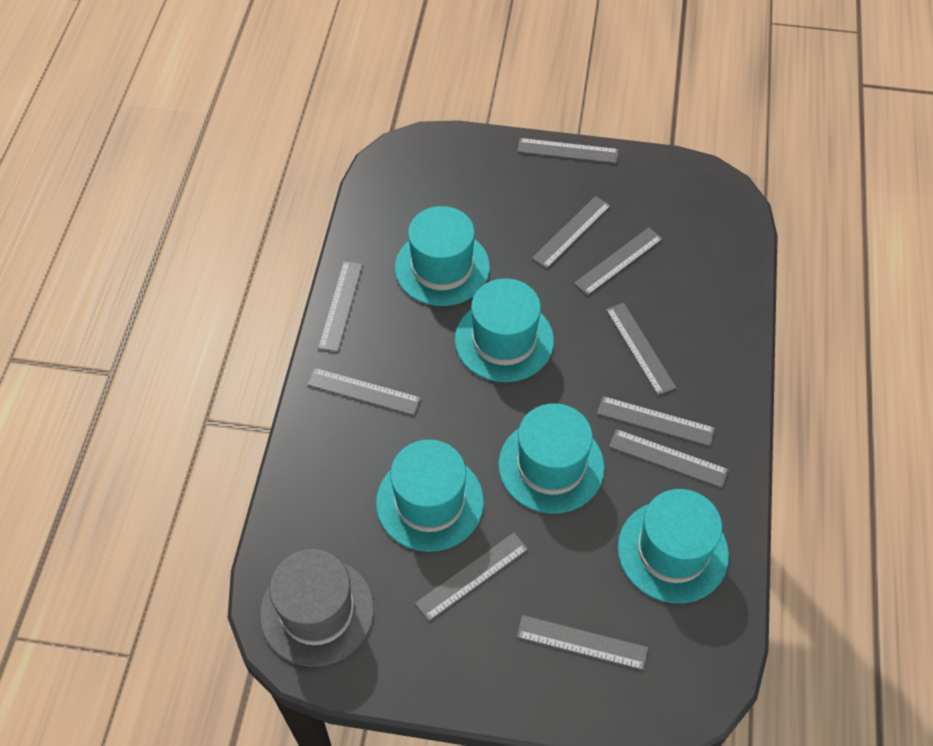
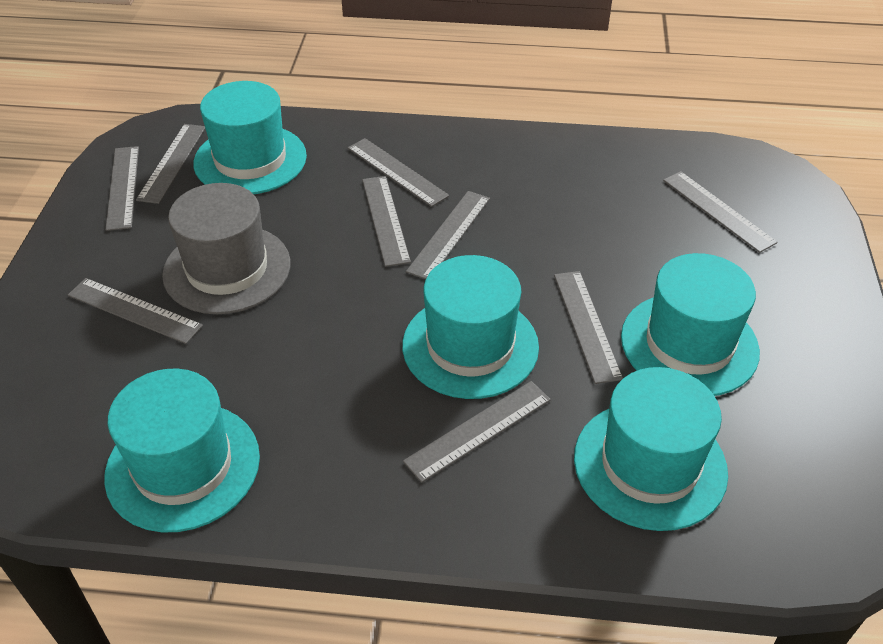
grey ruler: [307,368,421,415] [318,261,363,352] [415,533,528,621] [517,138,619,164] [517,615,648,670] [532,196,611,269] [574,228,663,295] [597,396,715,446] [606,303,676,395] [609,429,729,488] = 10 -> [68,278,203,344] [105,146,139,231] [136,124,205,204] [348,138,449,207] [362,176,411,267] [403,381,551,483] [406,191,490,280] [554,271,623,384] [663,171,778,253] = 9

